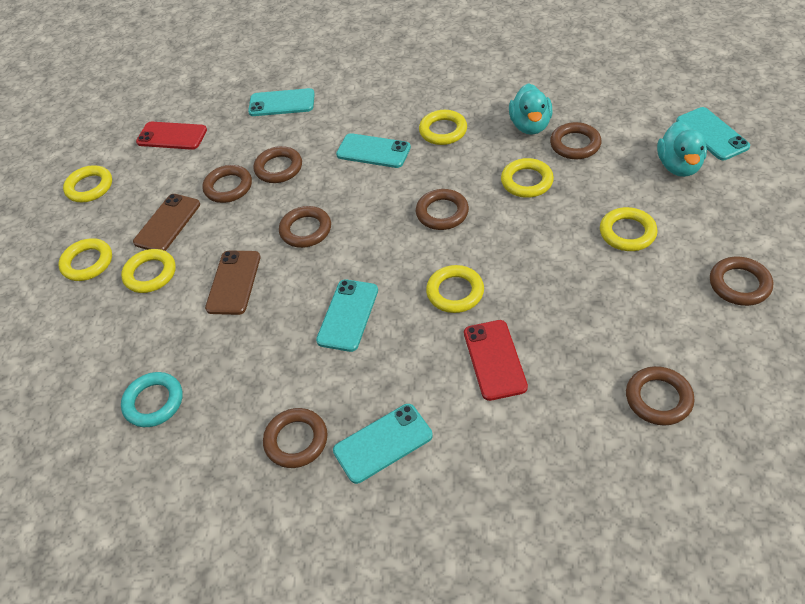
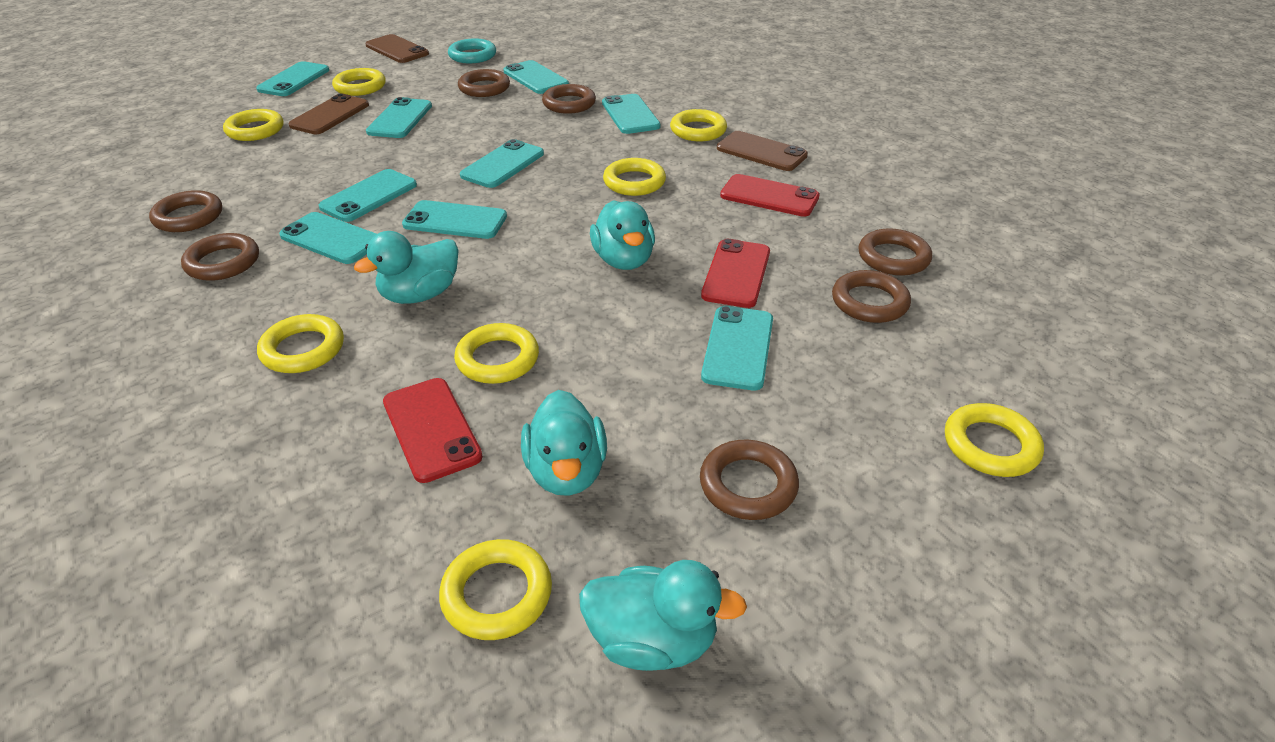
brown phone: [133,194,200,251] [205,251,261,315] = 2 -> [288,94,369,134] [365,34,429,63] [717,131,808,171] = 3
brown ring: [202,165,252,203] [253,146,302,183] [263,408,328,468] [279,206,331,248] [416,189,469,230] [550,122,601,159] [626,366,695,425] [710,257,773,306] = 8 -> [149,190,222,232] [181,233,259,281] [458,69,510,97] [542,84,596,114] [700,440,799,520] [832,270,911,323] [858,228,932,276] = 7
red phone: [136,122,207,150] [464,320,528,401] = 2 -> [383,378,483,483] [701,239,770,308] [720,174,820,217] = 3
turquoise duck: [509,83,553,135] [657,121,707,177] = 2 -> [354,231,459,304] [521,390,607,496] [579,560,747,671] [590,200,655,270] = 4
turquoise phone: [248,88,315,116] [316,279,378,352] [333,404,433,484] [336,133,411,168] [676,107,750,160] = 5 -> [256,61,329,96] [279,212,376,264] [319,169,417,222] [366,97,432,138] [402,200,507,239] [460,139,544,188] [503,60,569,94] [602,94,660,134] [701,306,773,390] = 9
yellow ring: [59,238,112,281] [63,165,112,202] [121,249,176,293] [419,110,467,145] [426,265,484,313] [501,158,554,198] [600,207,658,251] = 7 -> [223,109,284,141] [257,314,344,373] [332,68,386,96] [439,539,552,640] [454,323,539,384] [603,158,666,196] [670,109,727,141] [945,403,1044,477] = 8

